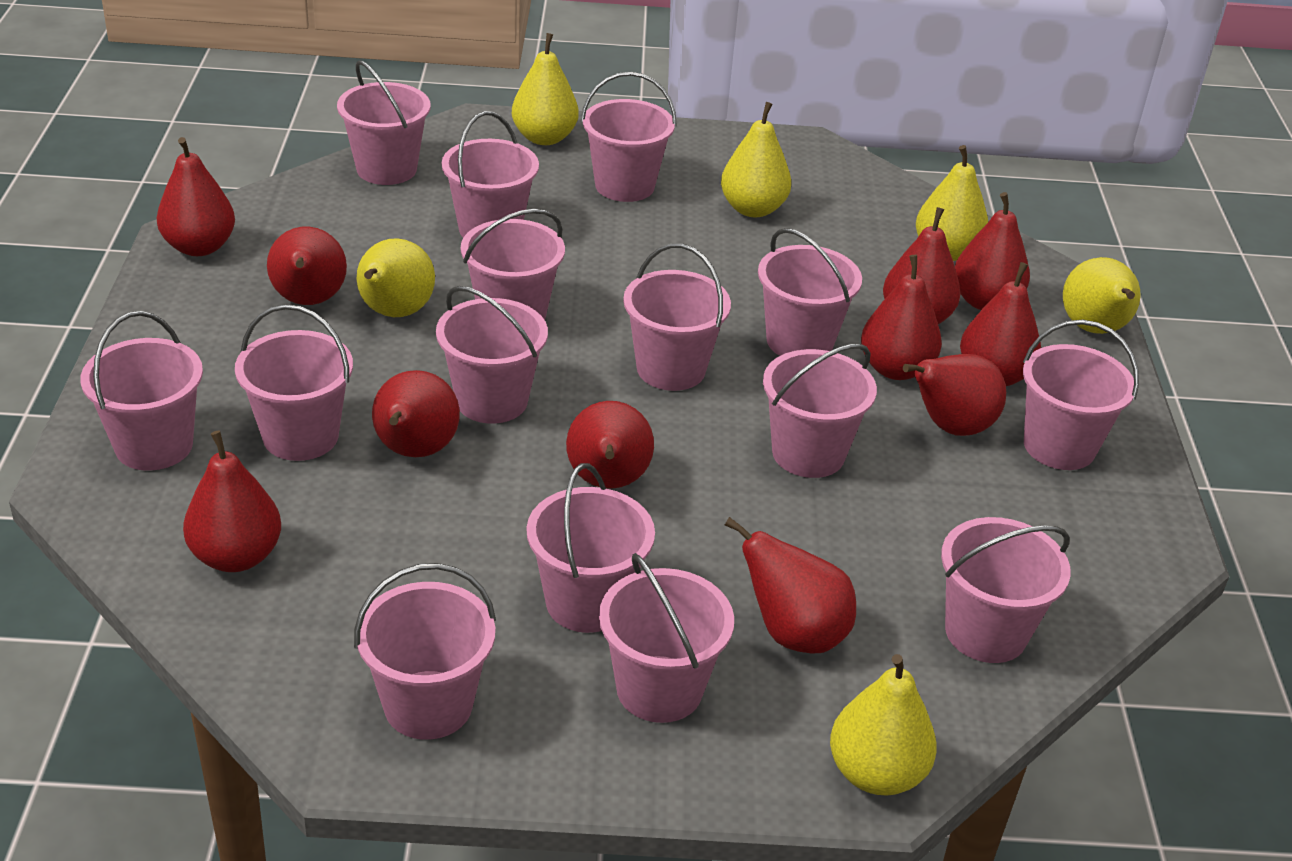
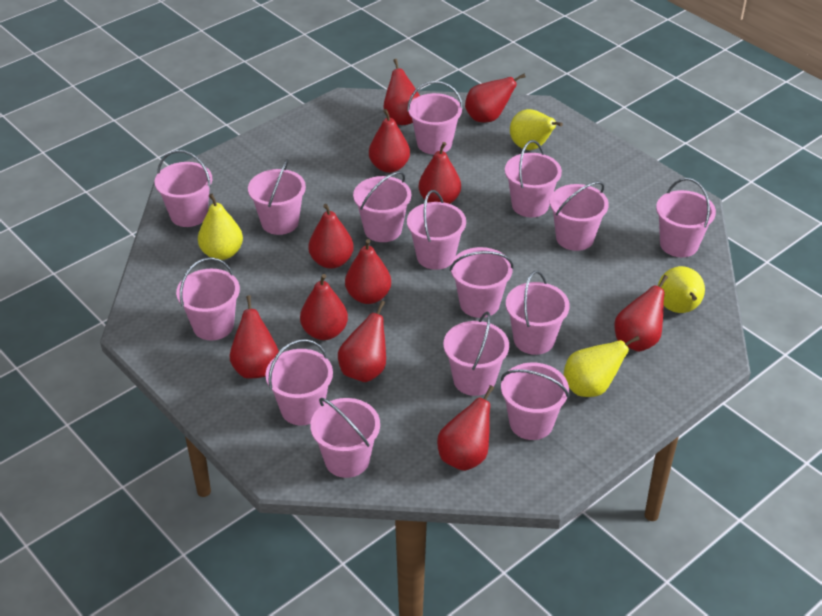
yellow pear: [357,238,435,317] [512,33,579,145] [721,102,791,217] [830,654,937,795] [916,145,988,261] [1063,257,1141,334] = 6 -> [198,194,243,260] [510,109,563,150] [564,336,640,397] [658,266,705,313] = 4

